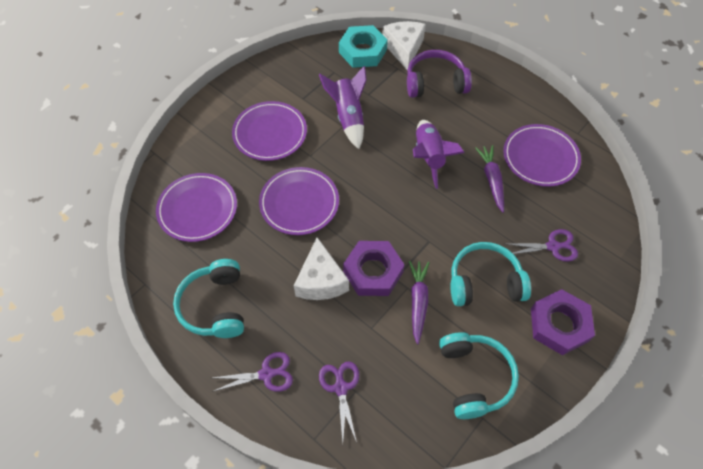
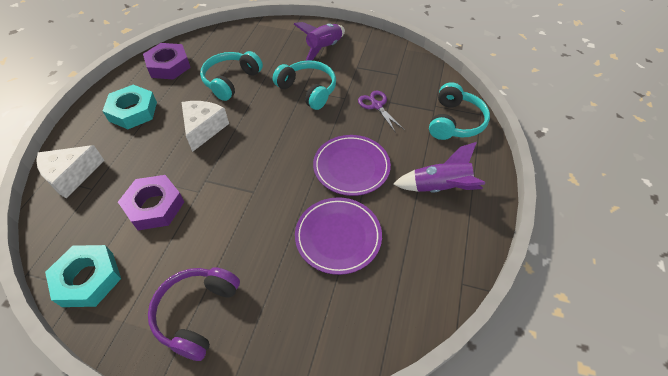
purple carrot: [409,261,430,344] [475,145,504,213] = 2 -> none = 0
purple plate: [156,173,237,242] [232,101,307,161] [259,167,339,235] [503,124,581,187] = 4 -> [295,197,382,275] [313,135,391,196] = 2
purple scissors: [212,352,293,392] [319,361,359,443] [506,229,578,262] = 3 -> [358,91,405,133] = 1
turquoise nut: [339,25,388,68] = 1 -> [45,245,121,307] [103,85,157,129] = 2

